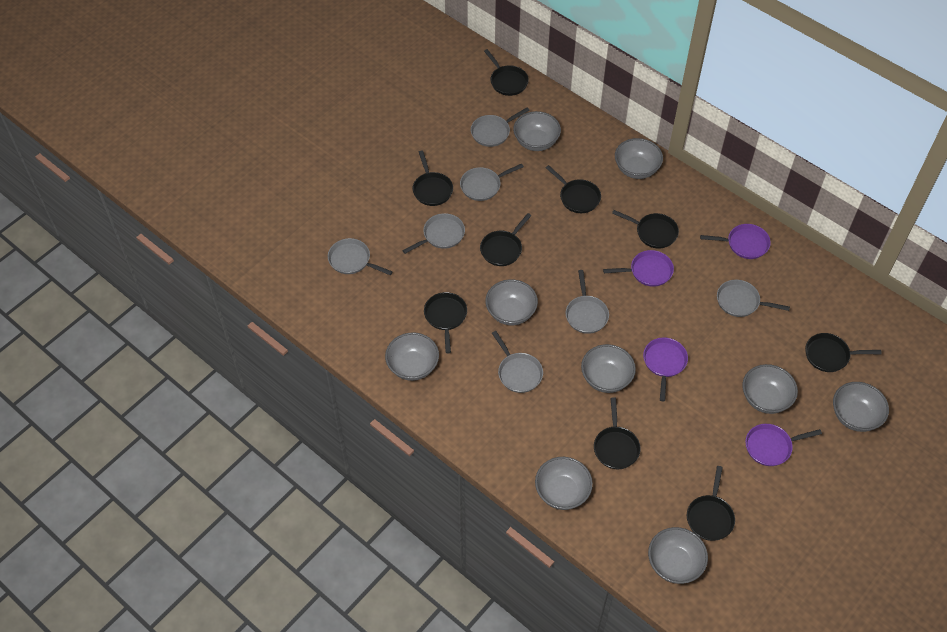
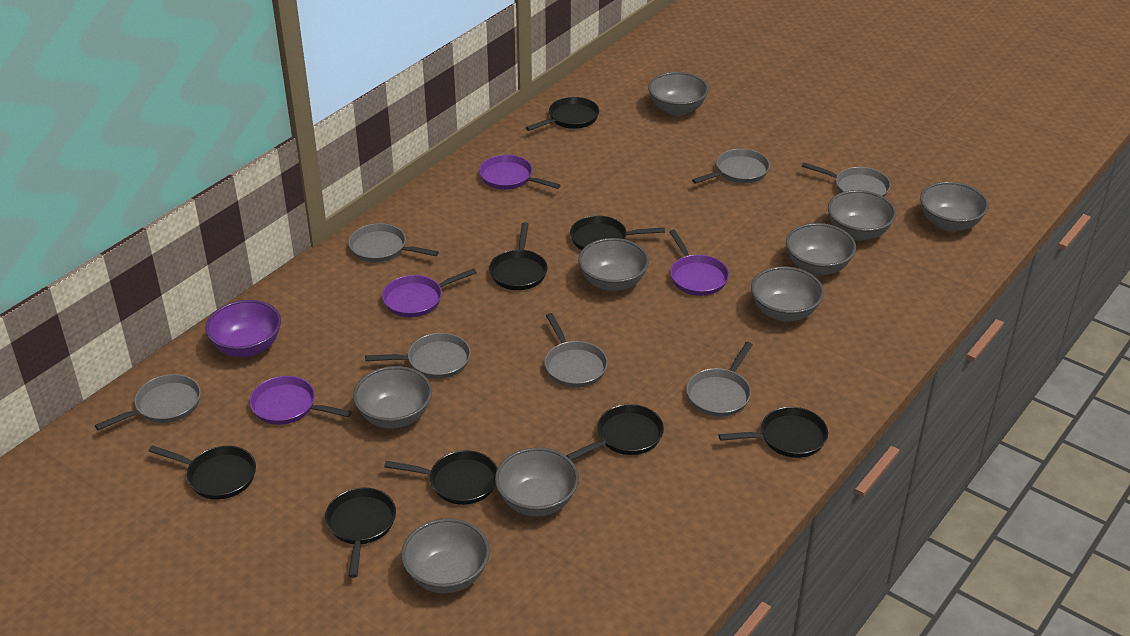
black pan: [413,150,453,206] [424,292,467,353] [480,213,532,266] [484,49,529,96] [546,165,601,213] [594,397,640,469] [612,210,679,248] [687,466,735,541] [805,333,882,372] = 9 -> [149,445,256,500] [325,488,396,578] [384,450,498,505] [489,223,548,290] [526,97,599,131] [566,404,664,460] [570,216,665,250] [719,407,828,458] = 8
purple bowl: none = 0 -> [205,300,281,357] = 1

